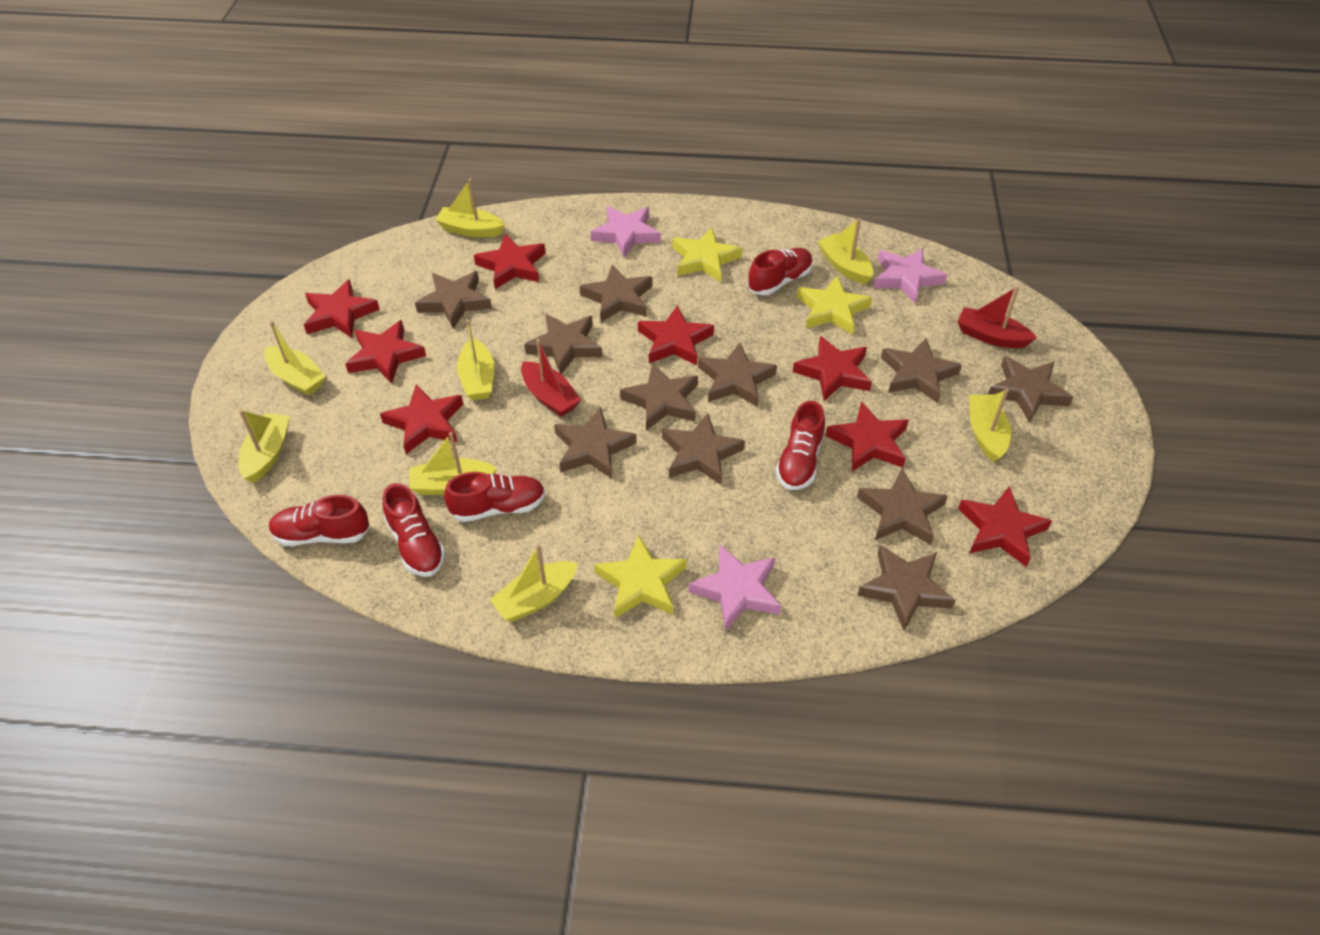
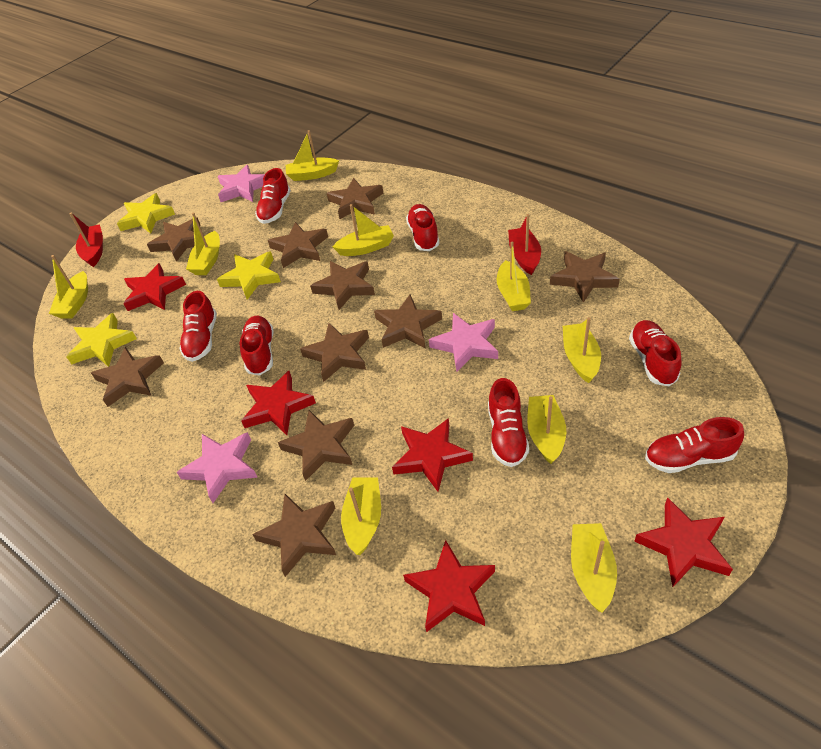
brown star: [415,271,492,329] [524,314,603,374] [554,408,637,479] [580,265,653,322] [620,363,698,430] [662,413,745,485] [698,343,777,407] [857,468,948,545] [858,545,956,630] [881,338,962,403] [988,356,1073,423] = 11 -> [91,347,164,407] [147,217,201,262] [252,494,336,577] [268,222,328,268] [278,410,354,481] [300,323,369,382] [310,261,375,310] [327,178,384,219] [374,294,442,348] [550,251,620,303] = 10
red shoe: [269,495,370,546] [382,483,446,577] [444,472,546,522] [748,248,813,295] [776,401,825,490] = 5 -> [179,291,217,362] [240,316,274,376] [255,168,291,224] [406,204,439,251] [488,378,529,467] [629,320,682,386] [645,417,744,473] = 7
red star: [304,279,380,338] [345,320,426,384] [380,385,464,454] [474,234,546,289] [638,305,714,366] [793,336,872,401] [825,402,909,472] [958,486,1052,567] = 8 -> [123,263,186,311] [241,371,316,435] [392,418,473,492] [403,540,495,632] [634,497,733,587] = 5
yellow boat: [239,409,290,483] [264,321,326,395] [409,432,497,495] [435,178,505,238] [457,320,495,400] [489,544,578,622] [817,218,873,284] [969,389,1011,462] = 8 -> [49,255,88,319] [186,212,220,275] [286,130,339,181] [333,204,394,256] [341,477,381,555] [497,242,531,311] [527,395,566,464] [563,317,601,383] [571,523,617,613] = 9

